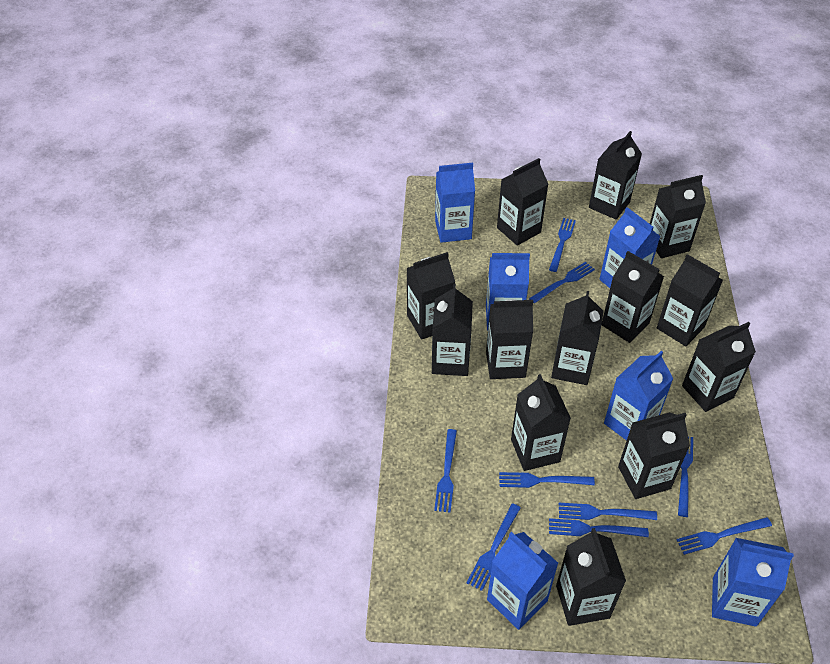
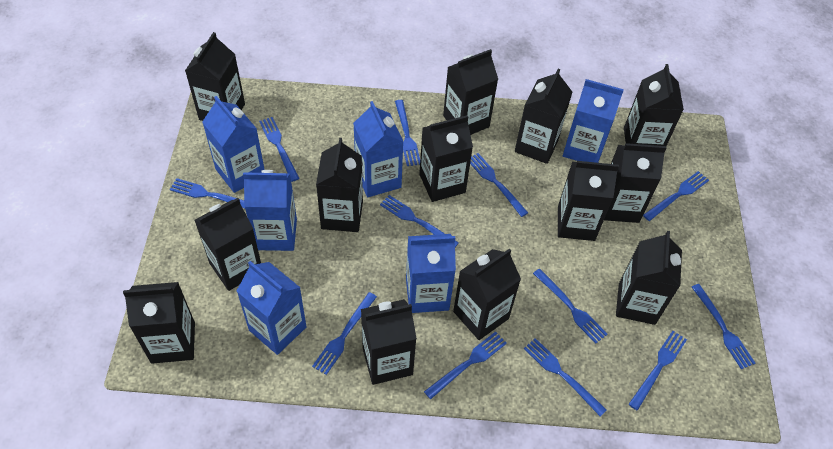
blue fork: [434,429,457,513] [467,503,521,591] [499,472,595,488] [529,262,595,303] [549,218,576,272] [549,518,649,537] [559,503,657,520] [677,517,772,555] [678,436,693,517] = 9 -> [170,178,245,209] [259,117,300,182] [312,292,377,375] [380,195,459,247] [395,100,420,166] [424,331,507,399] [470,153,528,217] [524,338,607,417] [533,268,608,344] [628,331,687,411] [643,171,709,221] [692,284,755,369] = 12

